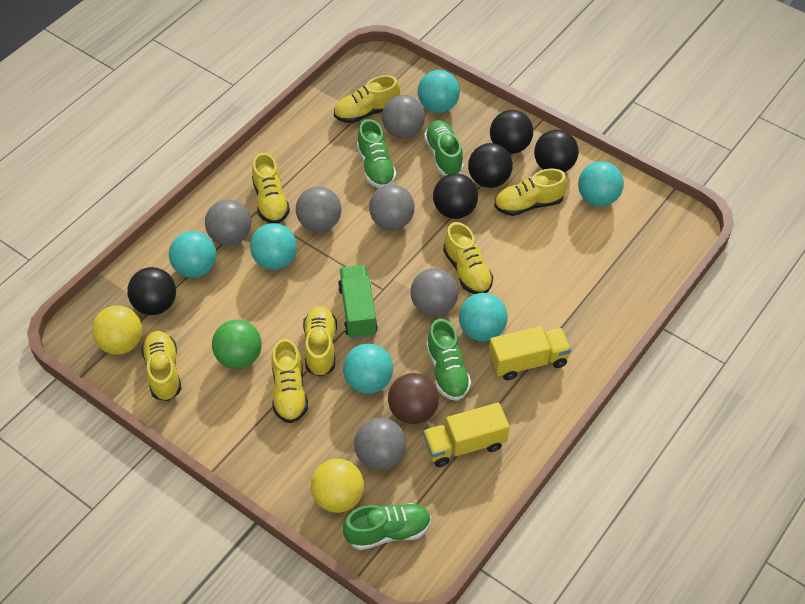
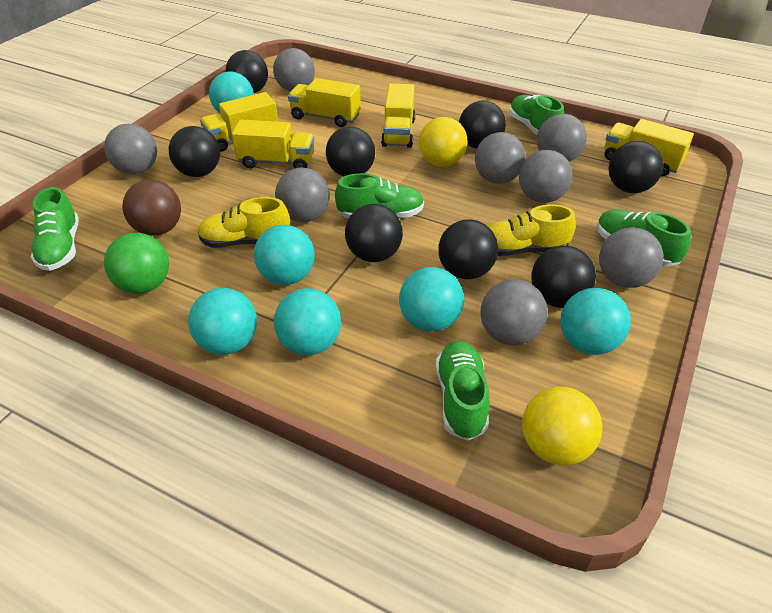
black ball: [127,267,176,315] [433,173,478,219] [468,143,513,188] [490,110,533,154] [534,130,579,172] = 5 -> [169,126,220,177] [226,50,268,93] [326,127,375,177] [345,204,403,262] [438,219,498,279] [459,101,506,149] [531,246,596,308] [608,141,663,193] = 8
green shoe: [343,503,431,550] [357,119,397,188] [424,120,464,176] [426,319,471,401] = 4 -> [31,187,79,271] [335,173,424,219] [436,341,490,441] [509,95,564,135] [597,210,691,267] = 5
green truck: [338,265,378,339] = 1 -> none = 0
grey ball: [205,200,251,246] [296,186,341,232] [354,417,406,470] [369,184,415,230] [382,95,425,139] [410,268,458,316] = 6 -> [104,124,157,174] [273,48,315,92] [275,168,329,222] [475,132,526,184] [480,279,548,346] [519,150,573,203] [537,114,587,162] [599,227,664,288] = 8
yellow shoe: [141,331,181,401] [252,153,290,224] [271,339,308,423] [303,306,337,377] [334,75,400,123] [443,222,493,294] [494,169,567,216] = 7 -> [198,197,290,248] [488,204,576,256] = 2
yellow truck: [423,403,510,467] [489,326,571,380] = 2 -> [200,92,278,152] [232,119,314,169] [288,78,361,127] [381,83,415,148] [604,119,694,176] = 5

